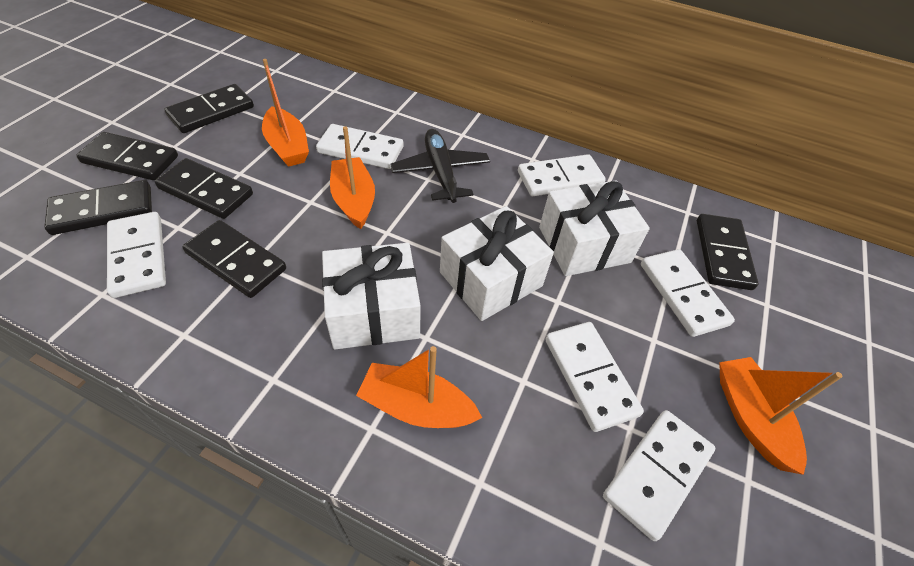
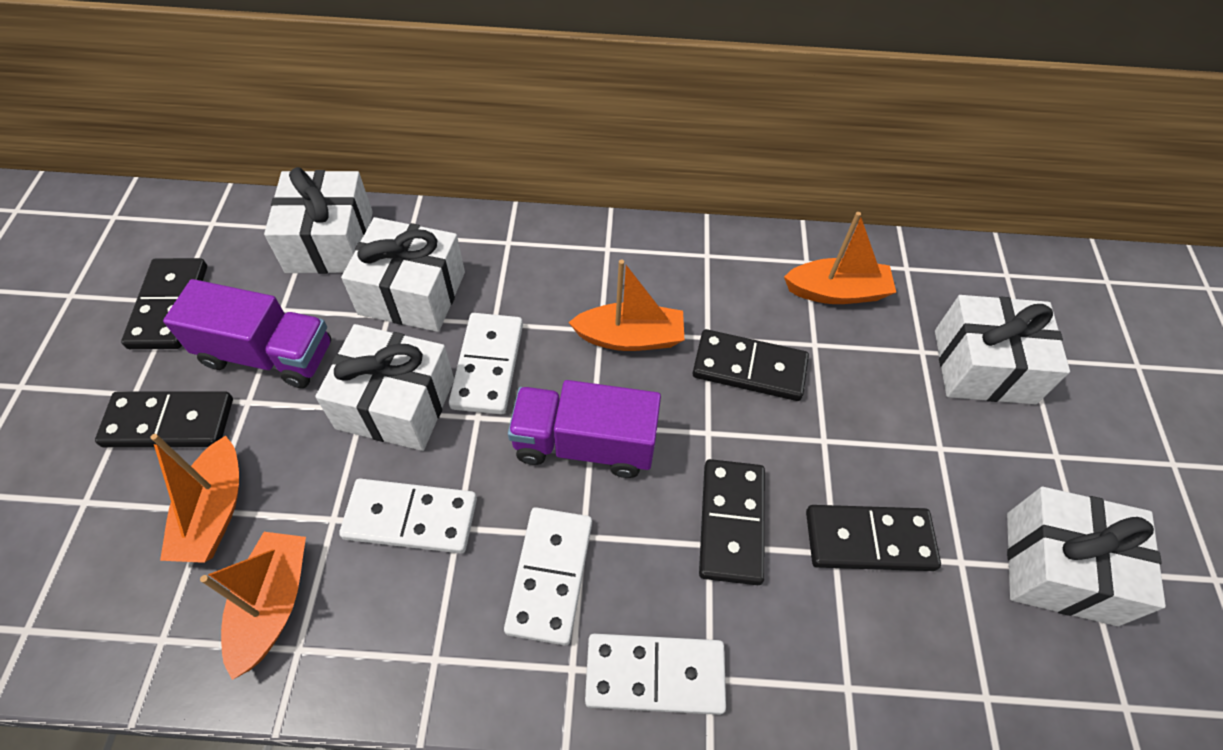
black domino: [44,180,152,235] [76,132,178,180] [155,158,253,219] [164,84,254,133] [182,220,286,298] [697,214,758,290] = 6 -> [95,391,233,448] [121,258,207,349] [693,329,809,401] [699,459,765,585] [806,505,941,571] = 5
black plane: [390,129,490,203] = 1 -> none = 0
purple truck: none = 0 -> [163,279,331,388] [508,380,661,478] = 2
white domino: [107,212,166,298] [316,124,403,169] [518,154,606,196] [545,322,644,432] [603,410,715,541] [641,249,735,337] = 6 -> [339,479,477,554] [449,313,523,415] [504,507,592,646] [585,633,726,715] = 4
white gift: [322,243,421,349] [440,206,554,321] [539,180,650,276] = 3 -> [264,167,373,274] [315,324,454,451] [341,217,465,332] [935,295,1070,404] [1007,487,1166,626] = 5

